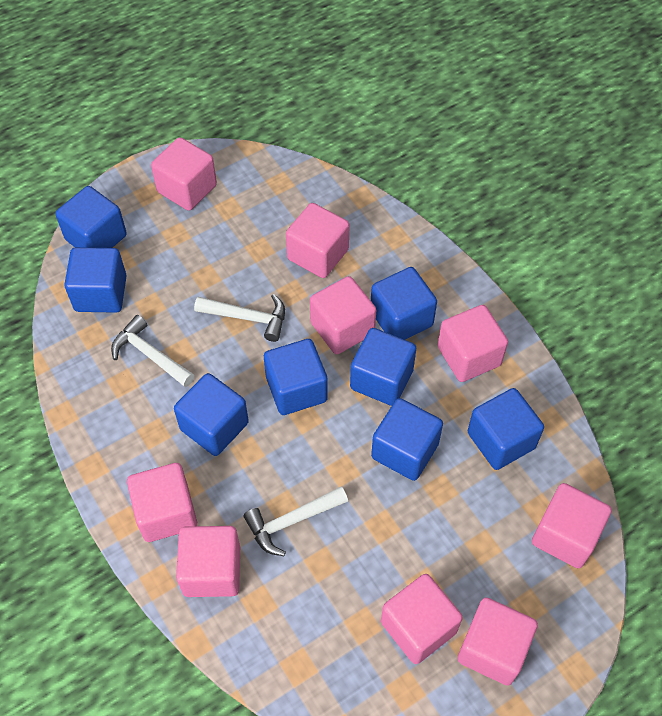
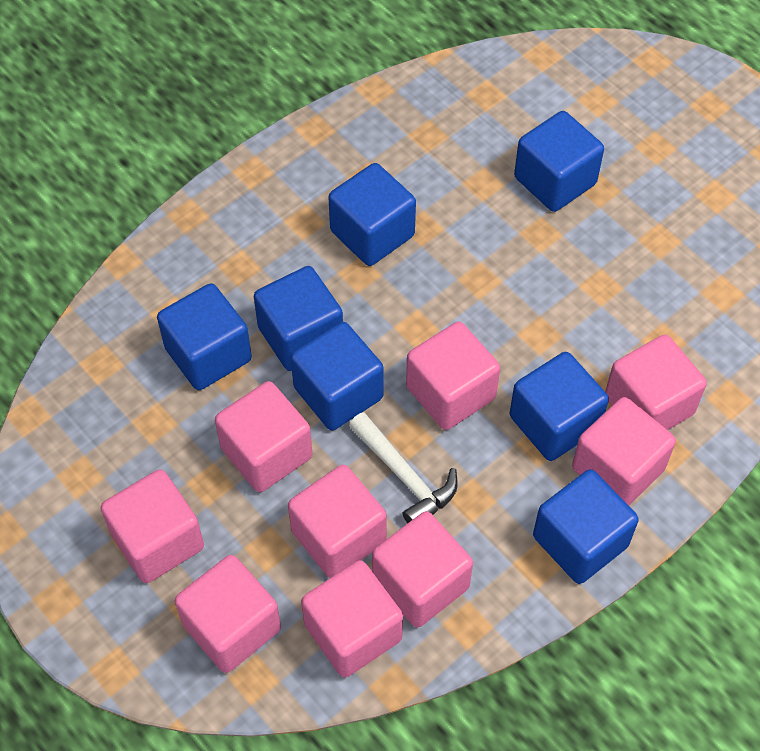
blue cube: [55,186,127,248] [64,247,127,313] [174,373,249,456] [264,339,328,415] [350,328,416,406] [371,267,437,340] [371,398,443,481] [468,388,544,470] = 8 -> [157,283,252,390] [254,266,343,371] [291,322,384,430] [328,163,416,266] [510,352,609,461] [514,111,604,212] [533,469,639,584] = 7
white hammer: [111,315,195,387] [194,294,285,342] [243,486,348,556] = 3 -> [349,412,458,523] = 1

